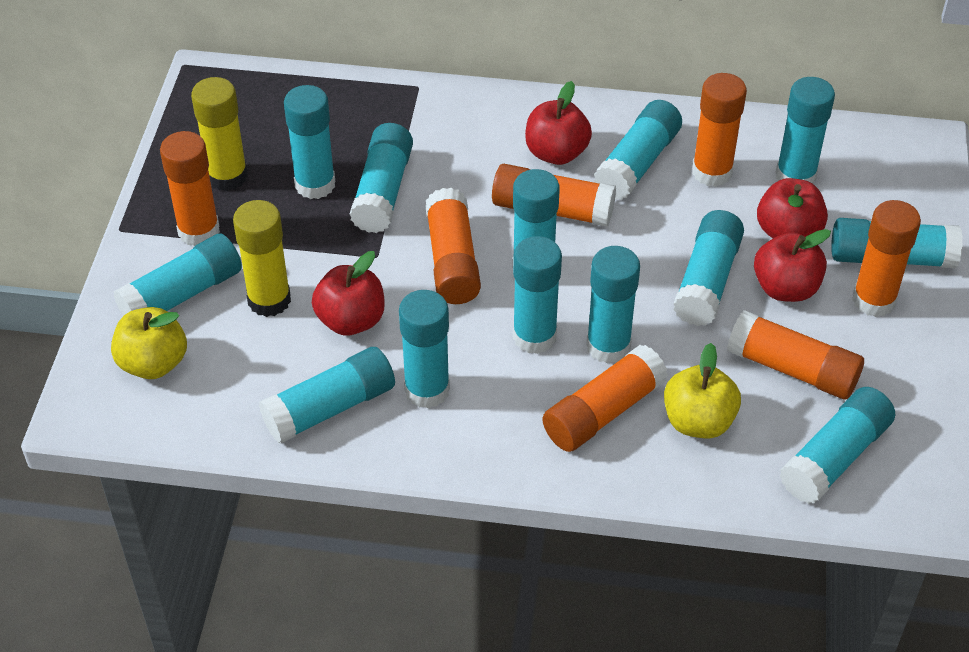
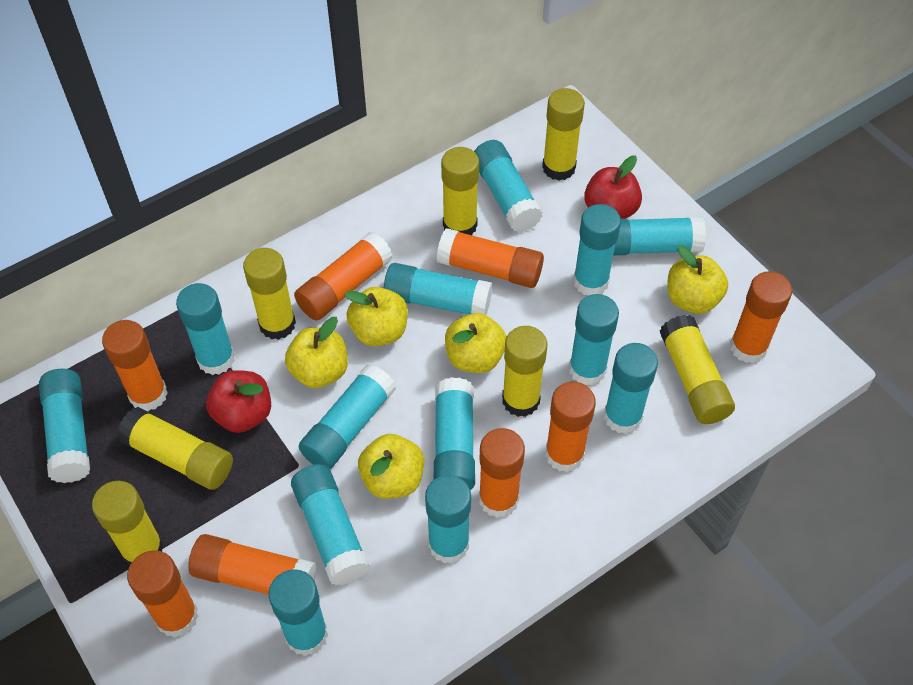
orange glue stick: [160,131,220,246] [425,188,481,304] [492,164,616,227] [542,345,668,452] [692,73,747,187] [727,310,864,399] [852,200,921,317] = 7 -> [102,320,168,411] [127,550,198,637] [188,534,316,595] [294,232,393,320] [437,228,544,288] [479,428,525,518] [545,382,596,472] [730,271,792,363] = 8
red apple: [312,251,385,335] [525,81,592,165] [754,229,831,302] [757,178,828,238] = 4 -> [206,370,271,433] [584,155,642,219] = 2
yellow apple: [111,307,187,379] [664,343,741,439] = 2 -> [285,317,348,388] [344,287,408,346] [358,434,424,499] [445,313,507,373] [667,245,728,314] = 5
yellow glue stick: [191,77,248,191] [233,200,291,317] = 2 -> [92,481,164,567] [117,407,233,490] [243,248,296,340] [441,147,479,235] [502,326,547,417] [542,88,585,181] [660,315,735,424] = 7

